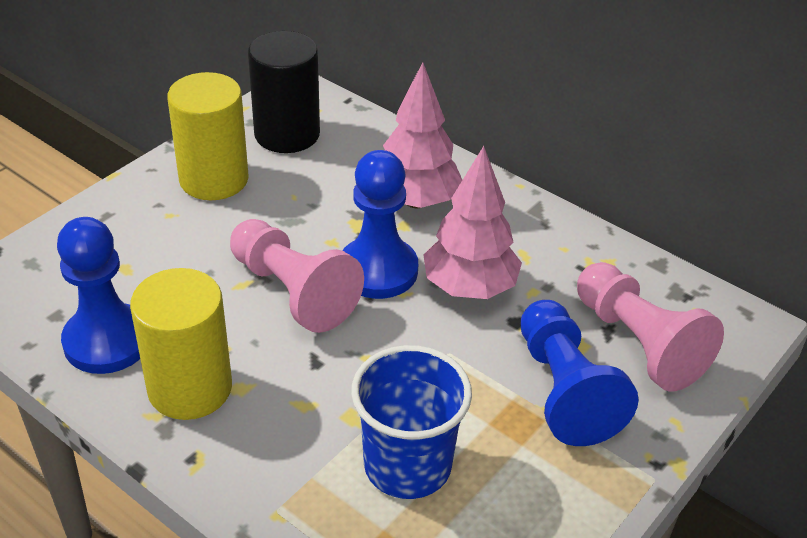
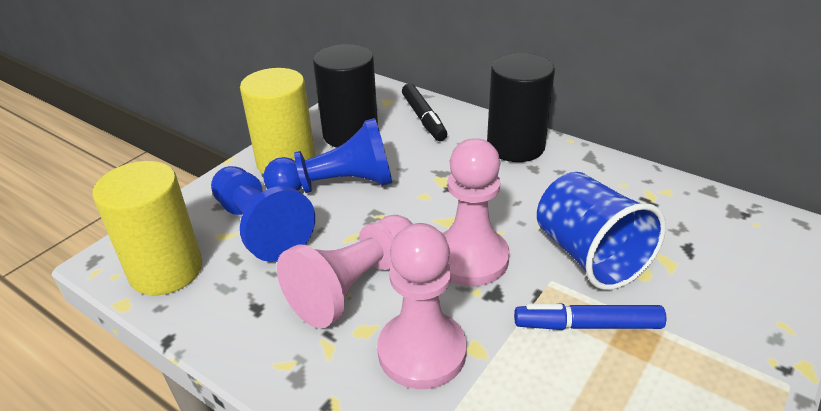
black cylinder: [248,31,320,153] = 1 -> [313,44,378,148] [487,53,555,162] = 2
black marker: none = 0 -> [402,84,447,141] = 1
blue marker: none = 0 -> [514,303,666,330] = 1
blue pawn: [57,217,140,374] [342,150,418,299] [520,300,639,446] = 3 -> [211,166,315,262] [263,118,392,193] = 2
pink pawn: [230,219,364,333] [577,262,724,392] = 2 -> [277,215,413,329] [377,223,467,389] [443,138,510,286] = 3
pink tree: [383,62,462,208] [423,146,522,299] = 2 -> none = 0

